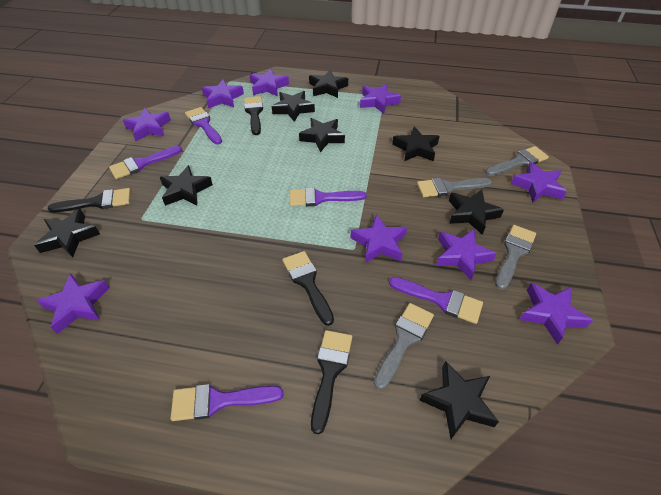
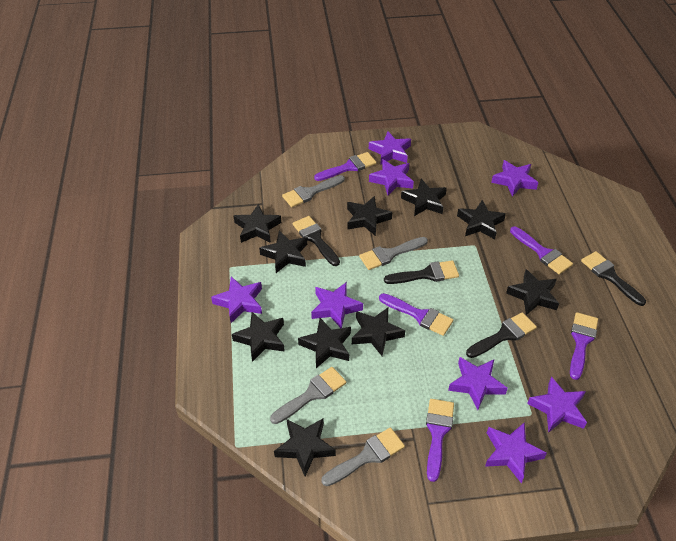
black star: [34,209,100,257] [160,165,213,206] [272,91,315,122] [299,118,345,152] [309,70,348,98] [392,126,440,161] [419,361,499,439] [449,190,504,235] = 8 -> [232,312,285,362] [234,204,281,243] [259,231,307,273] [274,418,336,476] [298,318,351,368] [347,196,392,236] [352,308,405,356] [401,179,447,216] [457,200,506,239] [506,269,559,315] = 10
purple star: [37,273,110,334] [123,108,171,141] [202,79,244,108] [250,69,289,96] [350,214,407,263] [360,84,401,114] [436,229,497,280] [511,162,567,203] [519,283,593,345] = 9 -> [211,277,262,323] [311,282,363,328] [369,131,411,165] [369,159,414,195] [448,357,508,410] [485,422,547,483] [491,160,538,197] [527,377,587,433] = 8

